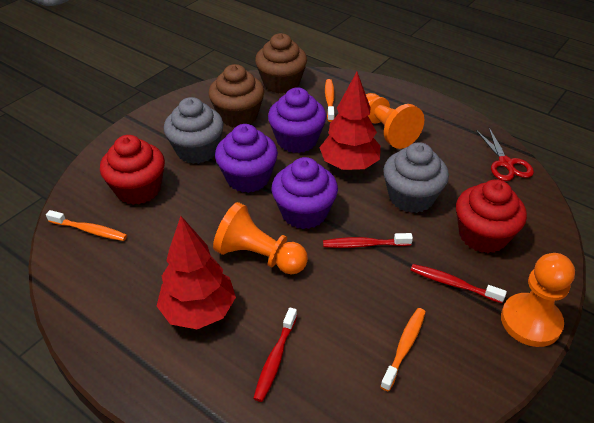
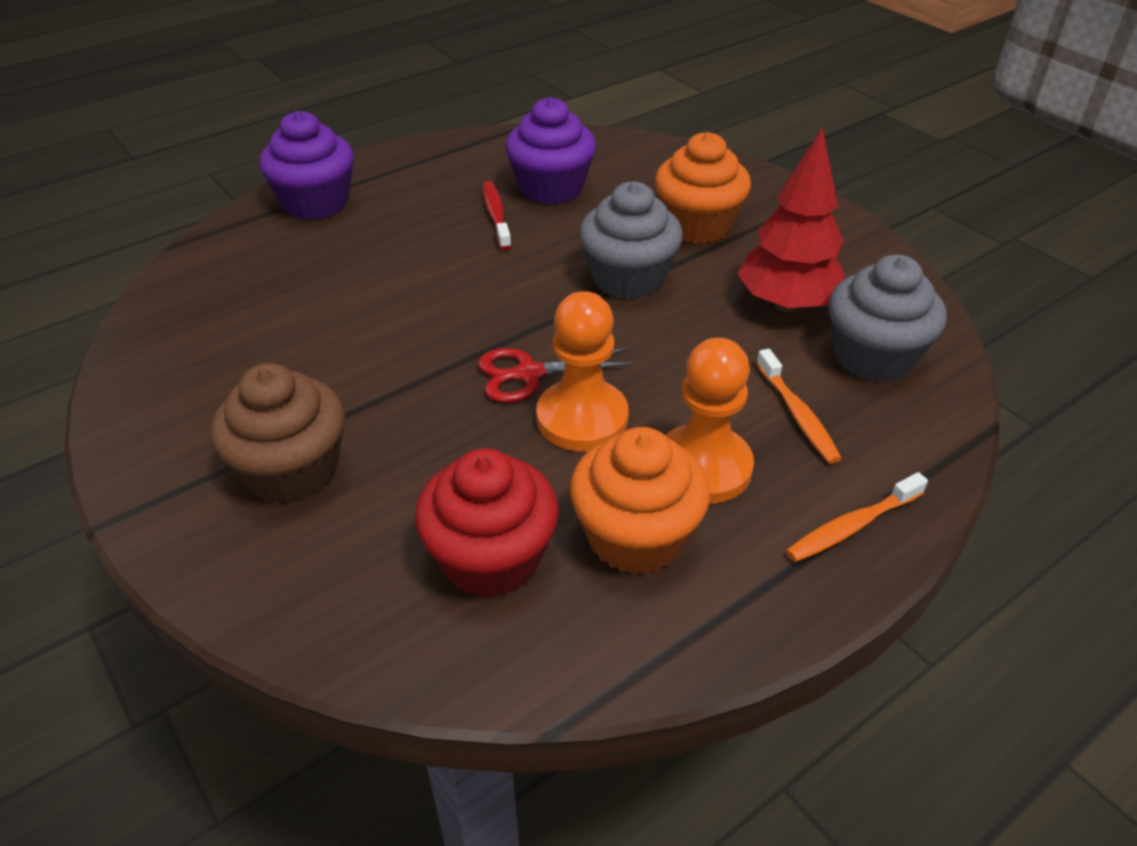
brown cupcake: [208,64,264,127] [255,33,307,93] = 2 -> [211,363,345,504] = 1
orange cupcake: none = 0 -> [570,427,711,574] [655,132,751,244] = 2
orange pawn: [213,202,308,274] [366,93,424,149] [501,253,575,347] = 3 -> [536,291,629,451] [665,338,754,504] = 2
orange toothbrush: [46,210,127,241] [325,79,335,122] [380,308,426,391] = 3 -> [756,349,842,464] [786,472,928,562] = 2
purple cupcake: [215,124,278,193] [268,87,326,153] [272,157,338,229] = 3 -> [259,111,354,220] [505,97,596,205] = 2
red cupcake: [100,135,165,205] [456,179,527,253] = 2 -> [415,448,559,598] = 1
red toothbrush: [253,307,297,402] [323,233,413,248] [411,264,507,303] = 3 -> [483,181,511,250] = 1
red tree: [157,216,236,329] [319,72,381,170] = 2 -> [737,126,845,312] = 1

